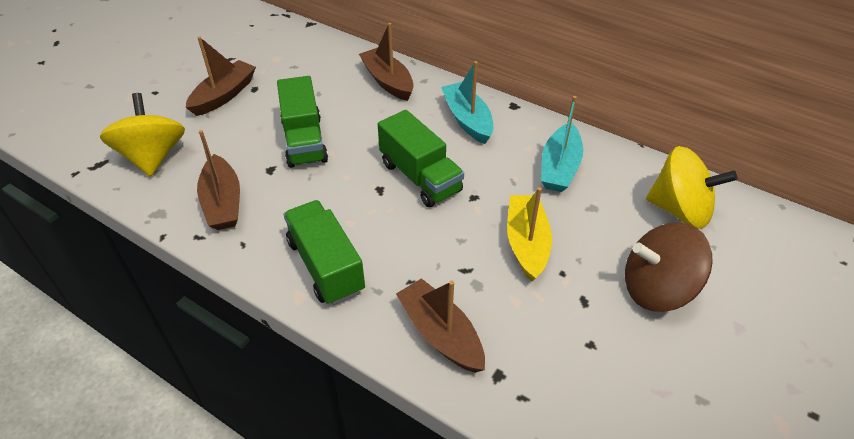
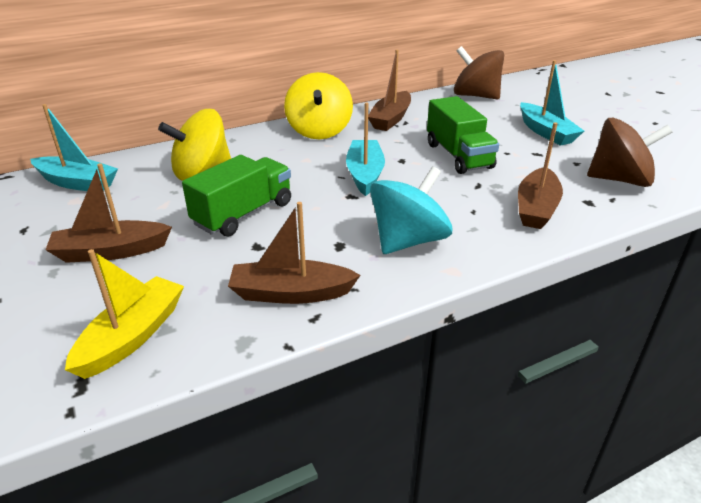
brown spinning top: [625,222,713,312] = 1 -> [454,46,504,99] [587,118,672,187] = 2
green truck: [277,76,328,168] [284,200,365,305] [378,110,464,207] = 3 -> [182,155,291,236] [427,96,499,174] = 2
turquoise boat: [441,61,493,144] [541,96,583,192] = 2 -> [30,104,118,191] [346,102,385,196] [520,60,584,146] = 3
turquoise spinning top: none = 0 -> [370,166,452,254] = 1

